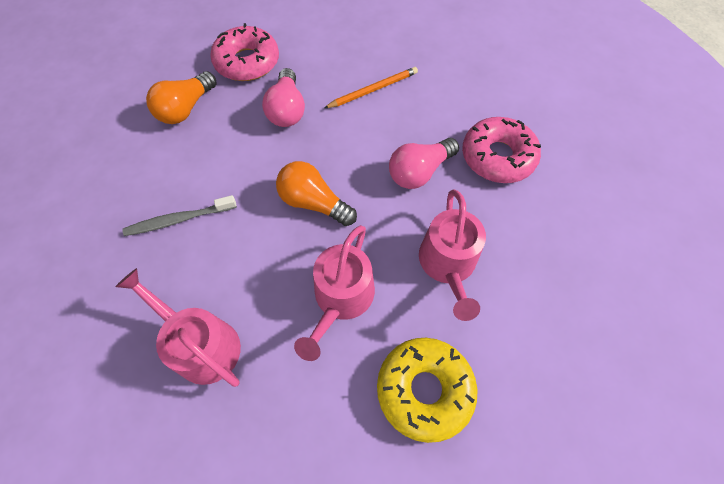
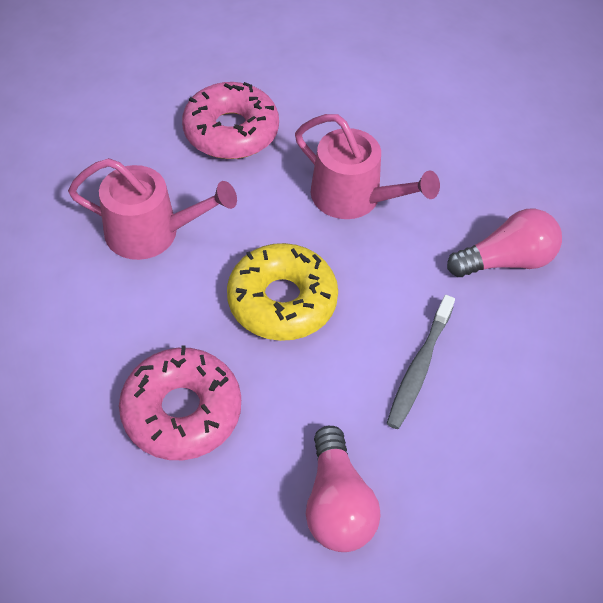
orange light bulb: [146,71,216,124] [276,161,357,226] = 2 -> none = 0
orange pencil: [324,67,418,108] = 1 -> none = 0
pink watering can: [115,268,241,387] [294,225,375,361] [419,189,486,321] = 3 -> [68,158,237,260] [295,114,440,219] = 2

